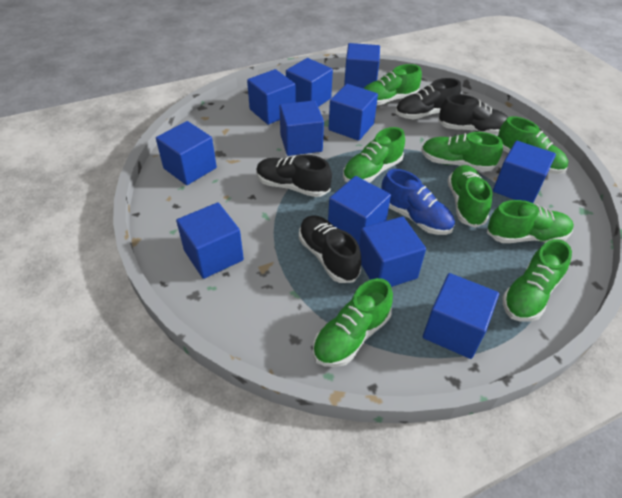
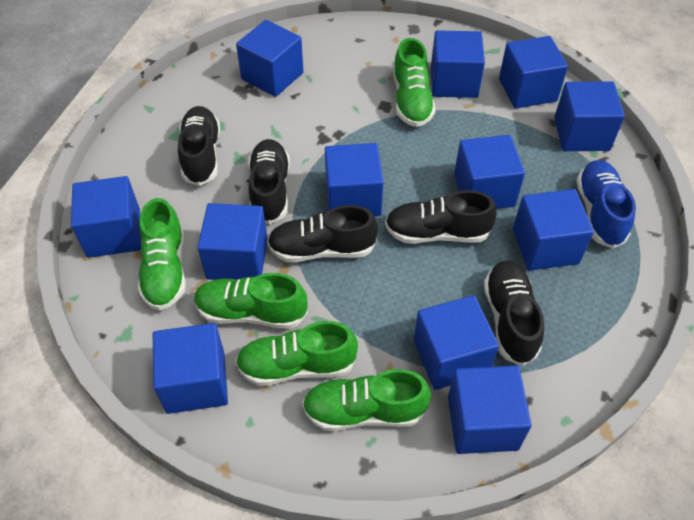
black shoe: [256,155,332,197] [299,215,361,283] [395,78,461,119] [438,94,508,135] = 4 -> [178,106,220,186] [248,139,290,224] [267,205,378,262] [385,190,497,244] [484,260,544,366] = 5
blue cube: [156,121,217,185] [176,202,244,279] [247,69,295,125] [280,100,324,156] [286,58,333,107] [328,84,378,141] [328,176,391,245] [344,43,380,88] [359,216,426,287] [423,273,499,359] [493,141,556,203] = 11 -> [71,176,141,258] [153,323,228,414] [197,203,268,280] [236,20,303,97] [325,143,383,216] [414,295,499,390] [431,30,485,98] [448,366,532,454] [454,135,525,209] [499,36,568,109] [513,189,594,271] [554,81,625,151] = 12
green shoe: [313,278,393,367] [343,127,405,183] [363,64,422,105] [421,132,503,172] [448,165,492,228] [487,200,574,243] [498,116,568,174] [503,239,572,322] = 8 -> [138,198,186,311] [194,273,308,329] [236,321,358,386] [302,369,431,431] [393,38,435,127] = 5

